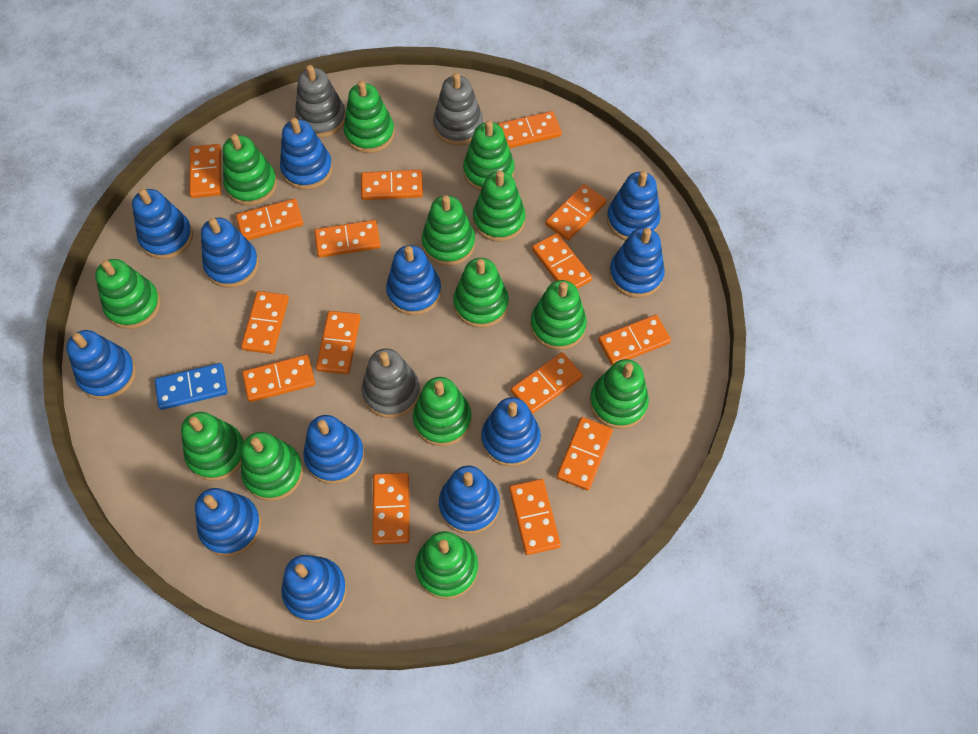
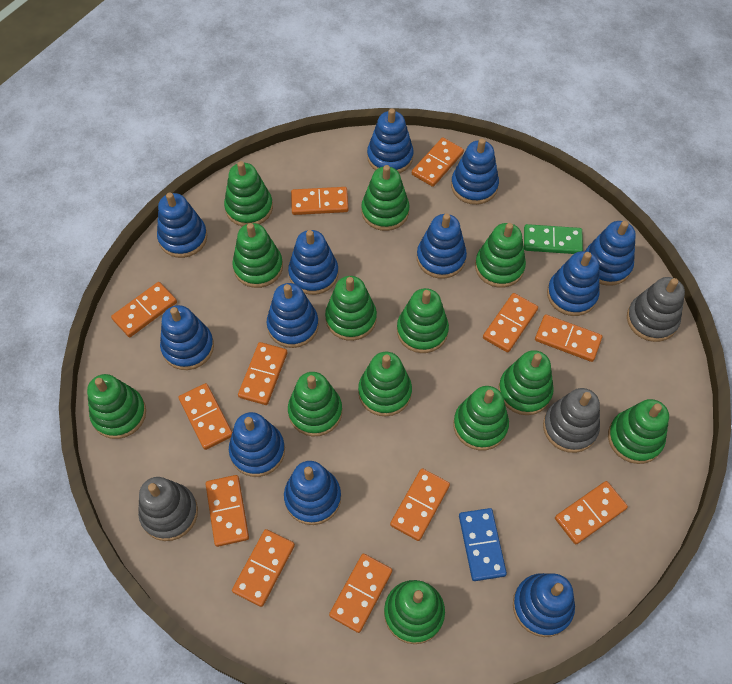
green domino: none = 0 -> [524,224,583,254] = 1
orange domino: [189,144,221,198] [236,199,303,240] [241,291,289,354] [242,355,315,402] [314,220,380,258] [316,311,360,374] [361,170,423,200] [372,473,410,545] [498,111,562,148] [509,479,561,555] [511,352,583,414] [532,233,592,289] [545,184,607,241] [557,417,613,490] [598,315,671,365] = 15 -> [111,282,177,337] [179,383,232,450] [206,475,249,547] [232,529,295,607] [238,342,288,405] [291,187,348,215] [329,554,392,633] [390,468,450,541] [412,137,464,187] [483,293,538,353] [535,314,602,362] [555,481,628,545] = 12

